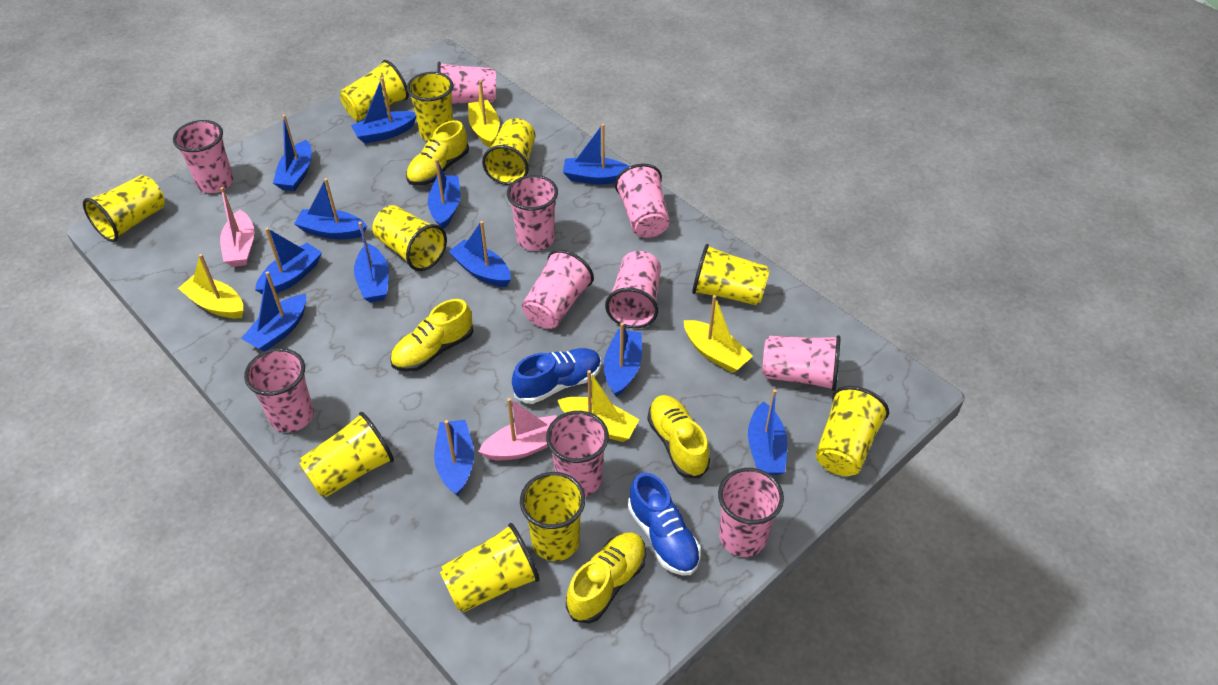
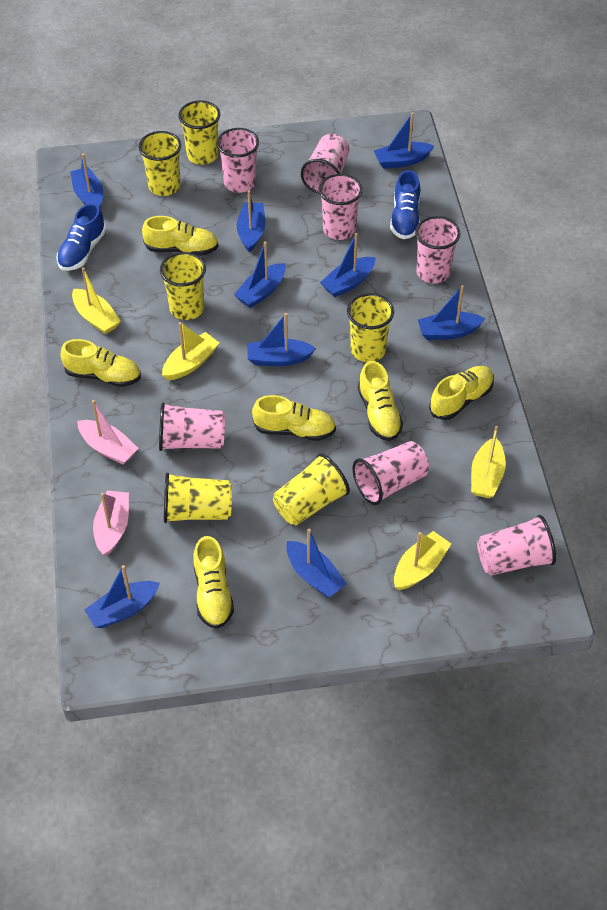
blue boat: [241,271,306,351] [255,228,322,295] [273,115,312,191] [294,178,367,239] [351,77,416,144] [354,222,389,303] [428,159,460,229] [434,420,474,496] [448,221,511,287] [563,124,630,184] [604,323,642,397] [748,389,788,475] = 12 -> [70,153,103,208] [84,565,160,628] [234,241,286,308] [237,190,266,253] [247,313,316,366] [286,529,347,598] [320,233,376,297] [374,112,434,169] [418,285,486,340] = 9
pink cup: [173,120,234,193] [244,348,314,432] [437,62,496,104] [507,175,558,251] [522,249,594,329] [546,411,609,497] [605,251,661,328] [615,164,670,238] [718,468,784,557] [762,335,841,391] = 10 -> [159,402,225,451] [216,128,259,193] [301,134,349,194] [319,174,363,240] [352,441,429,505] [415,216,460,284] [477,515,556,576] = 7
yellow cup: [83,175,165,242] [299,412,394,497] [340,60,409,121] [372,205,447,271] [407,72,453,141] [440,523,540,613] [482,118,535,185] [520,472,585,561] [692,244,770,305] [816,386,889,476] = 10 -> [138,131,181,196] [160,252,206,320] [164,472,232,523] [179,100,220,165] [273,453,350,525] [347,293,394,362] = 6
yellow shoe: [390,299,473,372] [406,120,469,186] [566,532,646,623] [647,395,710,479] = 4 -> [61,339,141,387] [142,216,219,256] [193,536,234,629] [252,395,336,441] [358,361,403,441] [429,366,494,420] = 6

